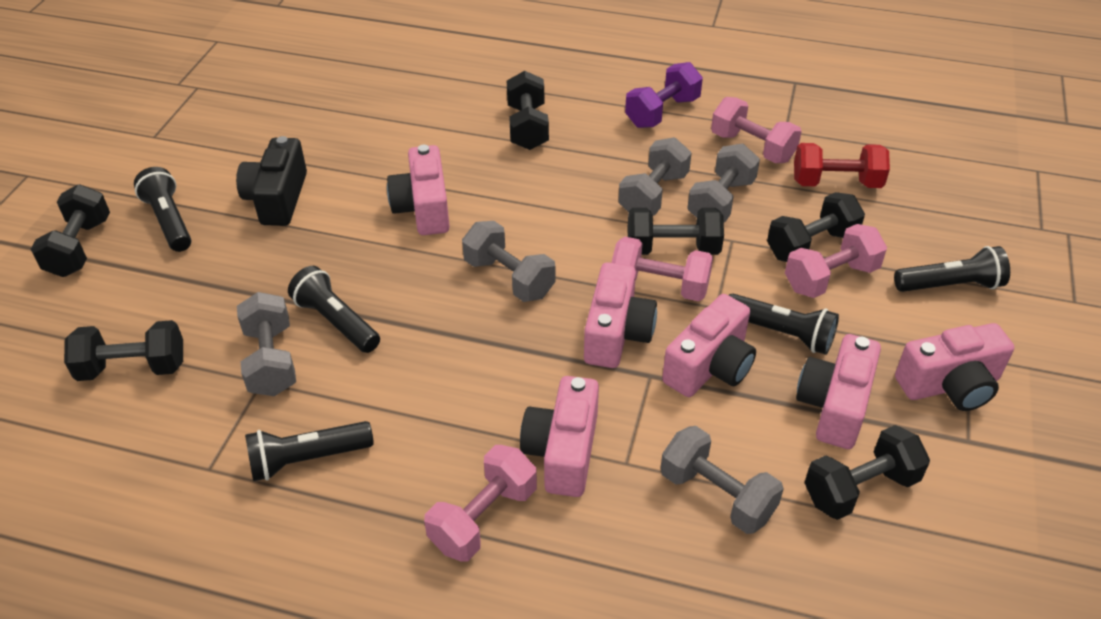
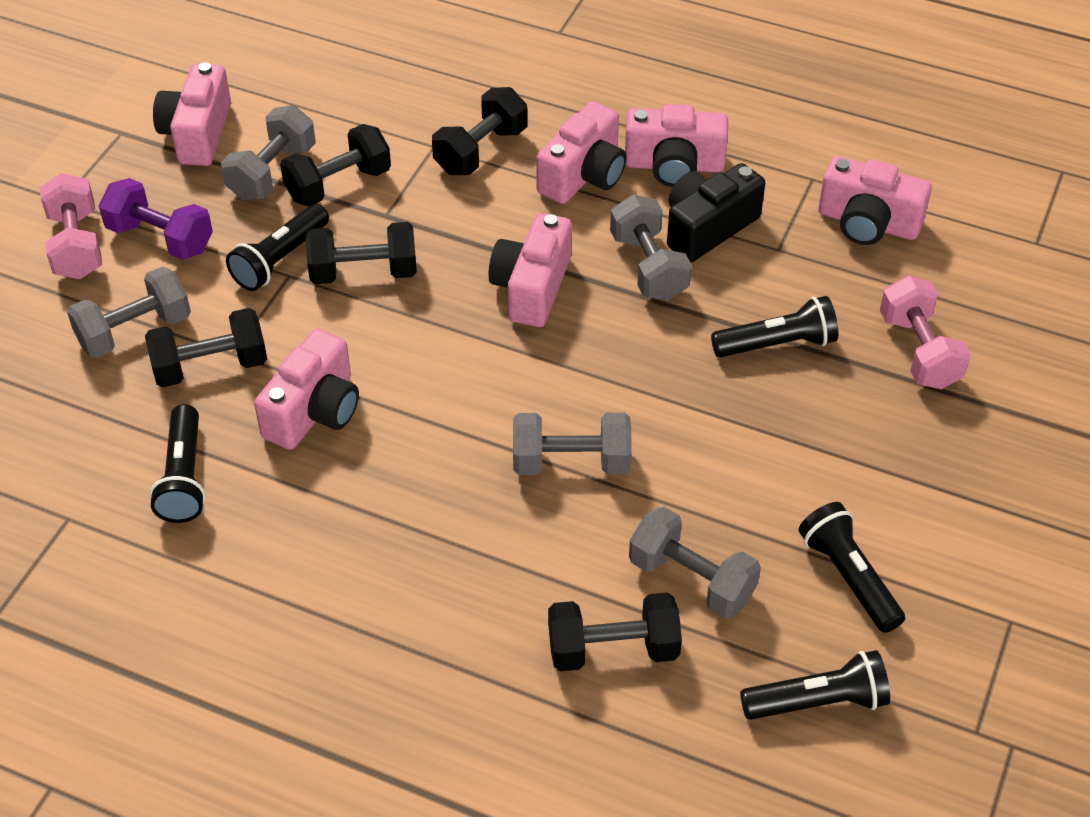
black dumbbell: [31,184,110,277] [64,320,183,381] [507,71,549,150] [628,208,724,255] [767,192,865,262] [804,425,930,520] = 6 -> [145,308,267,387] [280,124,391,207] [306,222,417,284] [432,87,527,175] [548,592,682,671] = 5
pink dumbbell: [424,445,537,562] [611,237,713,301] [711,97,802,163] [785,224,887,298] = 4 -> [40,173,102,279] [880,276,971,389] = 2
red dumbbell: [794,143,890,188] = 1 -> none = 0

